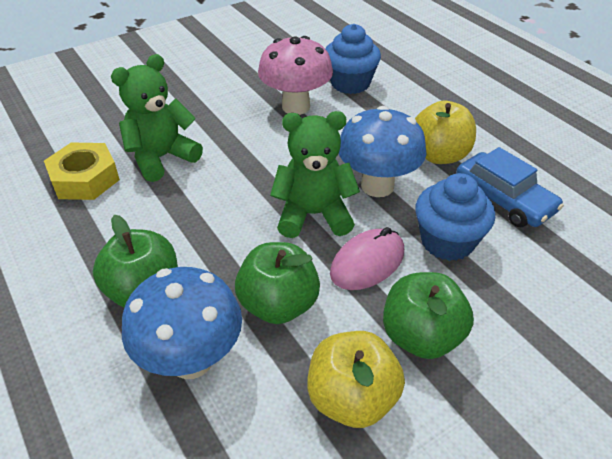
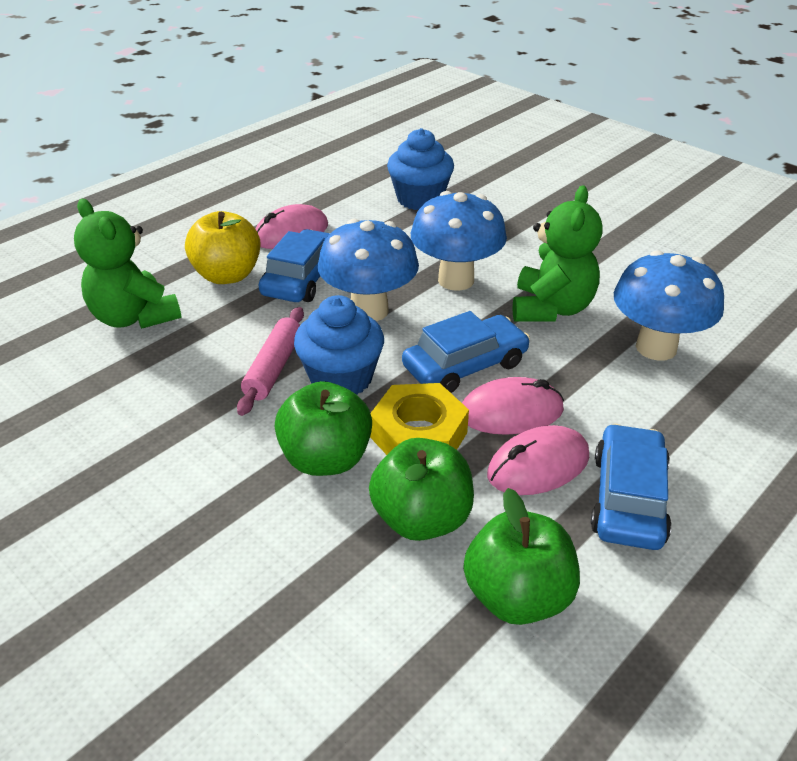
blue car: [456,147,564,227] = 1 -> [258,229,330,302] [402,311,530,393] [591,424,672,550] = 3
blue mushroom: [122,267,242,379] [339,106,427,197] = 2 -> [318,219,419,321] [411,191,507,291] [614,250,724,361] = 3
pink mouse: [330,227,404,290] = 1 -> [255,204,328,249] [462,377,564,435] [487,425,589,495] = 3
pink mushroom: [258,36,333,115] = 1 -> none = 0
pink rolling pin: none = 0 -> [237,307,304,416] = 1
yellow apple: [307,331,405,428] [415,100,476,164] = 2 -> [185,211,261,284] = 1

